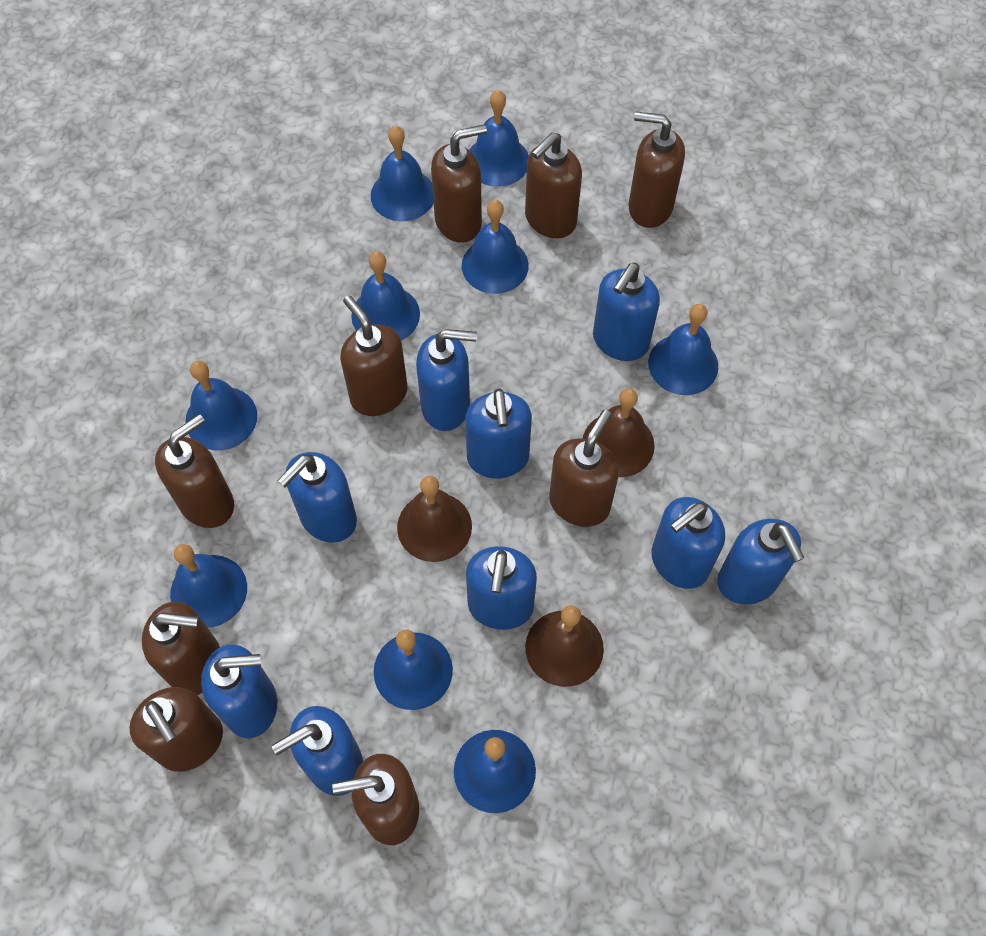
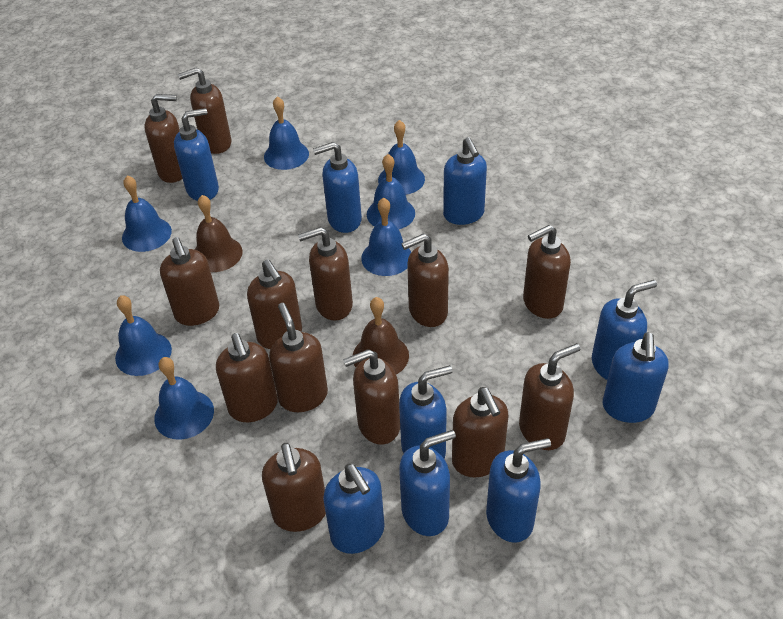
blue bell: [170,544,247,628] [185,360,257,450] [351,251,420,341] [371,126,434,221] [374,630,453,710] [454,730,536,813] [462,200,529,294] [469,90,529,187] [648,304,718,395] = 9 -> [115,295,172,376] [122,175,172,252] [154,357,214,440] [264,96,309,170] [361,197,411,276] [367,154,415,229] [378,120,425,195] = 7
brown bell: [397,476,472,562] [525,605,604,687] [583,388,655,477] = 3 -> [195,195,243,272] [353,297,409,375] = 2
brown soap dispenser: [129,687,223,772] [142,601,220,695] [155,414,234,528] [332,754,419,845] [340,295,408,416] [431,124,487,243] [525,132,582,238] [549,410,619,527] [629,112,685,228] = 9 -> [145,94,183,183] [160,237,219,326] [178,67,231,154] [216,333,278,422] [247,259,302,349] [262,443,326,532] [269,303,328,412] [298,227,353,321] [343,349,400,445] [401,233,449,327] [452,387,508,477] [519,343,580,450] [523,225,571,319] = 13

